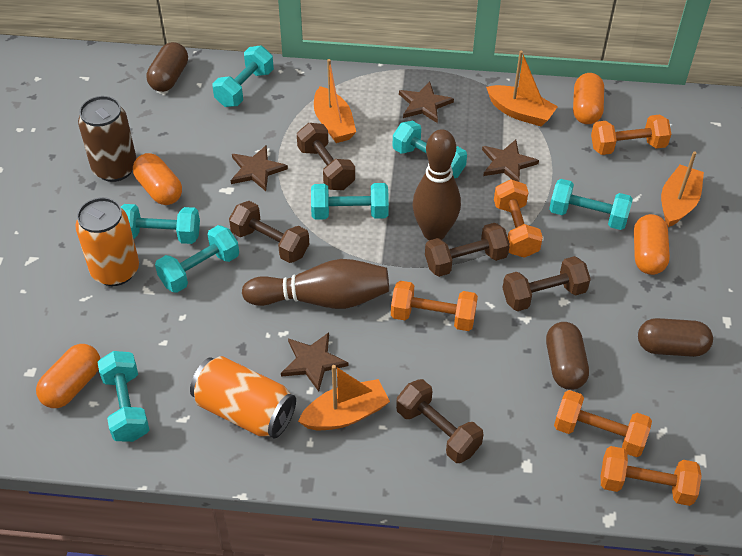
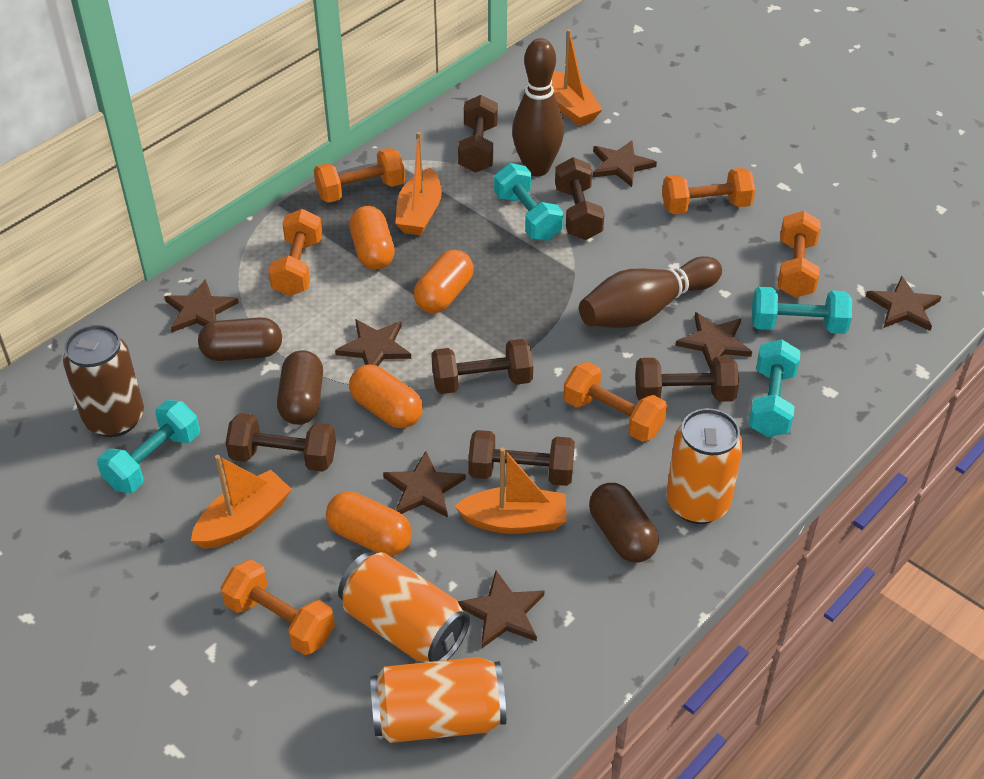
brown dumbbell: [229,201,309,263] [297,123,355,190] [396,379,484,463] [425,223,510,277] [503,256,591,311] = 5 -> [226,413,336,472] [431,339,533,394] [458,95,498,173] [468,430,575,486] [555,157,604,240] [635,356,739,402] = 6
brown star: [231,145,288,191] [281,332,349,392] [399,81,454,123] [482,139,539,182] = 4 -> [164,279,239,332] [335,319,411,366] [383,451,466,518] [458,571,545,649] [592,140,657,187] [675,312,752,371] [866,276,942,331] = 7
orange can: [75,197,139,286] [190,356,296,439] = 2 -> [338,552,470,662] [370,657,506,743] [666,408,743,524] = 3
orange dumbbell: [391,281,478,331] [494,179,543,258] [554,390,652,457] [591,115,671,155] [601,446,702,506] = 5 -> [220,559,335,655] [268,209,322,296] [314,148,405,203] [563,362,667,442] [662,168,755,215] [778,211,821,298] = 6
turquoise dumbbell: [98,351,149,442] [121,204,200,244] [155,225,239,293] [212,45,274,107] [311,183,389,220] [393,121,467,178] [549,179,633,230] = 7 -> [97,400,200,493] [494,163,563,241] [749,339,801,437] [752,287,852,334] = 4

